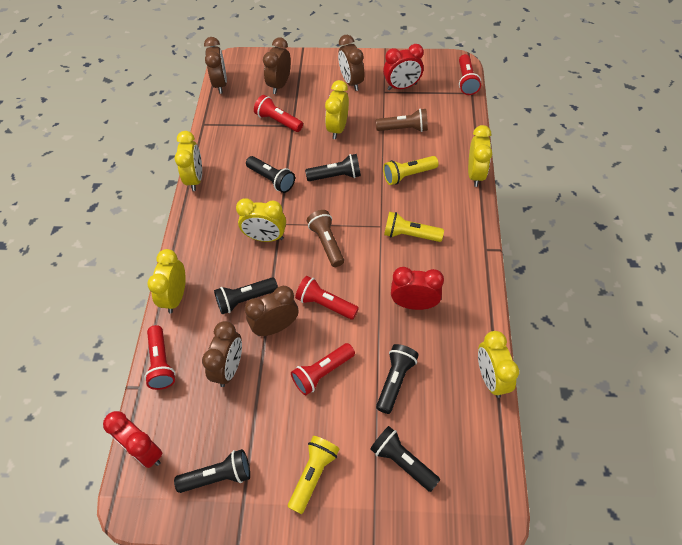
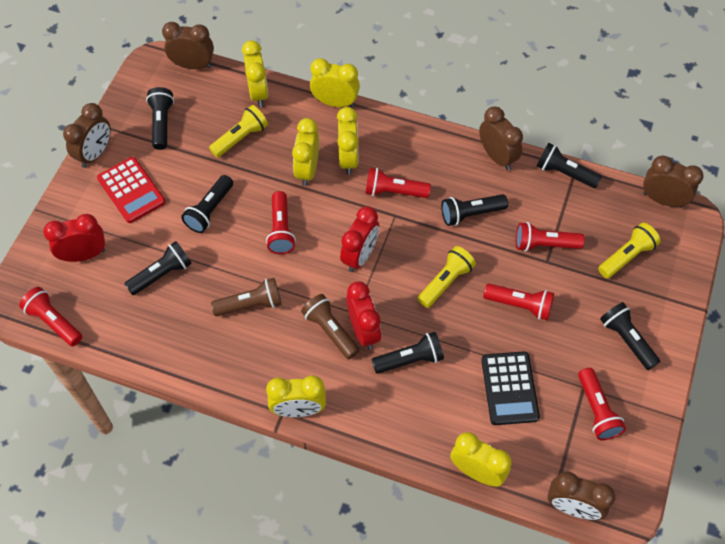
black calculator: none = 0 -> [481,351,540,425] = 1
black flashlight: [174,449,250,493] [214,277,278,314] [246,156,295,193] [305,154,361,181] [370,426,440,492] [376,344,419,414] = 6 -> [125,241,192,295] [146,87,174,150] [181,175,233,233] [371,332,444,374] [441,194,508,226] [537,143,602,188] [600,302,660,370] = 7
red calculator: none = 0 -> [97,157,166,223] = 1
red flashlight: [144,325,176,390] [254,95,303,132] [291,343,355,395] [295,276,359,319] [459,54,481,95] = 5 -> [19,287,82,346] [266,191,296,254] [365,168,431,198] [483,284,554,320] [516,222,585,252] [578,368,626,440] = 6

